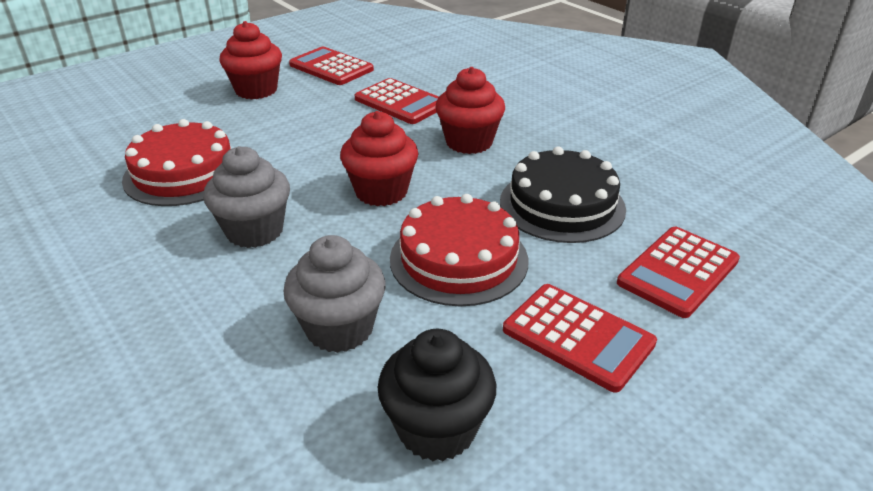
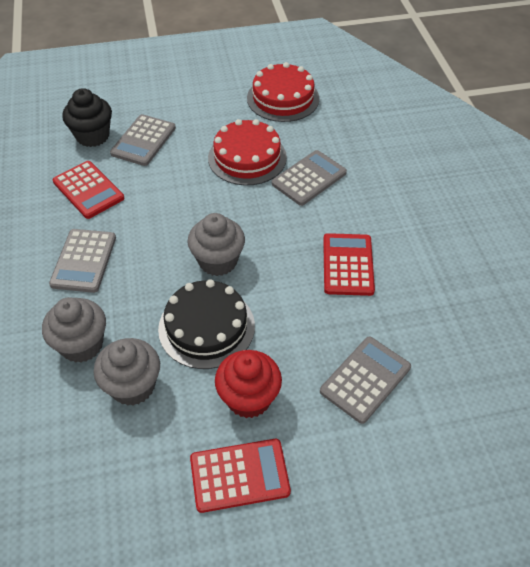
grey calculator: none = 0 -> [49,229,116,293] [110,114,176,166] [272,150,347,206] [320,337,411,424] = 4
grey cupcake: [203,146,290,248] [283,235,386,353] = 2 -> [42,297,106,363] [93,338,160,406] [188,213,245,276] = 3
red calculator: [289,47,374,85] [355,78,439,124] [503,284,657,393] [617,227,740,318] = 4 -> [52,161,124,219] [190,439,291,513] [323,233,375,296] = 3
red cupcake: [219,21,282,99] [340,111,418,206] [436,67,505,154] = 3 -> [215,350,282,418] = 1

